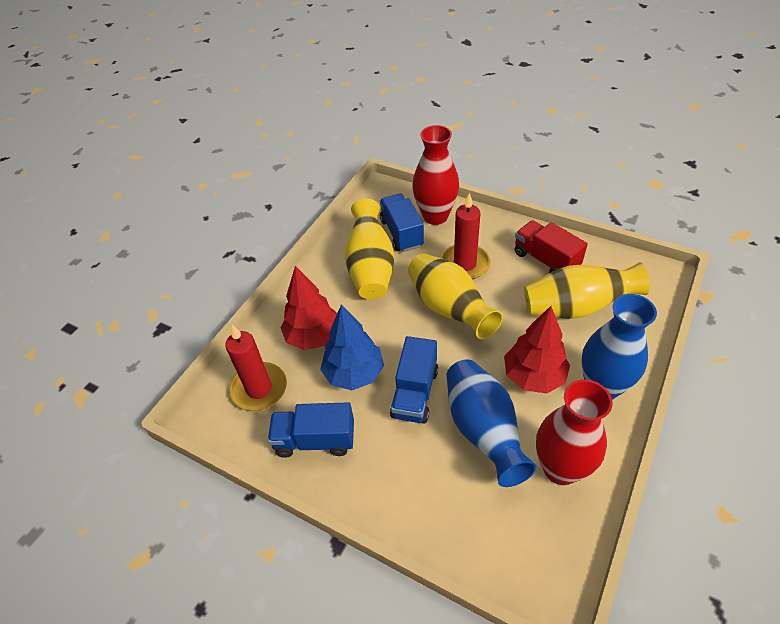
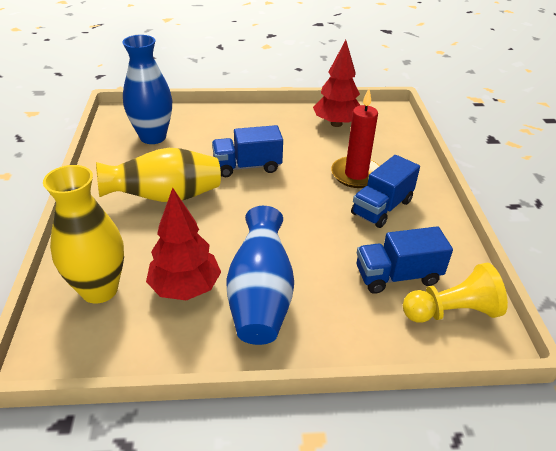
blue tree: [320,304,384,390] = 1 -> none = 0
red candle: [225,325,287,411] [441,193,490,279] = 2 -> [331,89,379,188] = 1
red truck: [515,220,588,273] = 1 -> none = 0
red vase: [412,125,459,225] [536,379,613,485] = 2 -> none = 0
yellow pawn: none = 0 -> [403,263,508,323] = 1
yellow vase: [345,199,394,299] [408,254,503,339] [524,262,650,319] = 3 -> [43,165,124,304] [96,148,221,202] = 2

